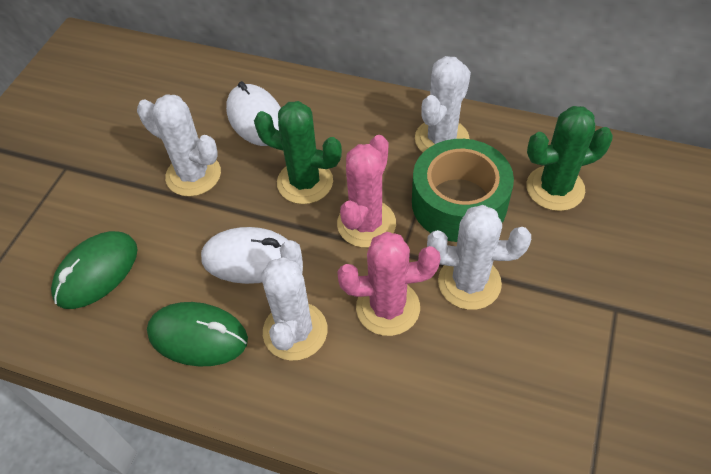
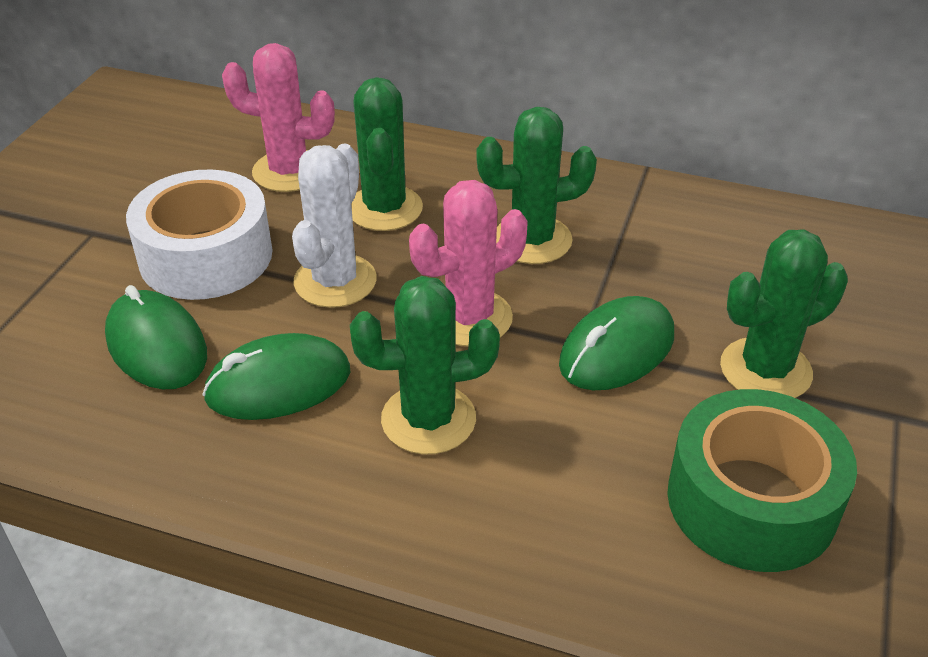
green cactus: [254,101,342,204] [526,106,613,211] = 2 -> [350,276,500,454] [351,77,423,231] [476,107,597,264] [720,230,848,398] = 4
green mouse: [51,231,138,309] [147,302,248,367] = 2 -> [105,285,207,389] [202,333,350,420] [559,296,674,390] = 3
white cactus: [137,94,221,196] [261,240,328,361] [415,56,471,153] [427,205,531,310] = 4 -> [292,143,377,308] = 1
white mouse: [201,227,288,284] [226,81,281,146] = 2 -> none = 0
white tape: none = 0 -> [126,170,272,300] = 1

